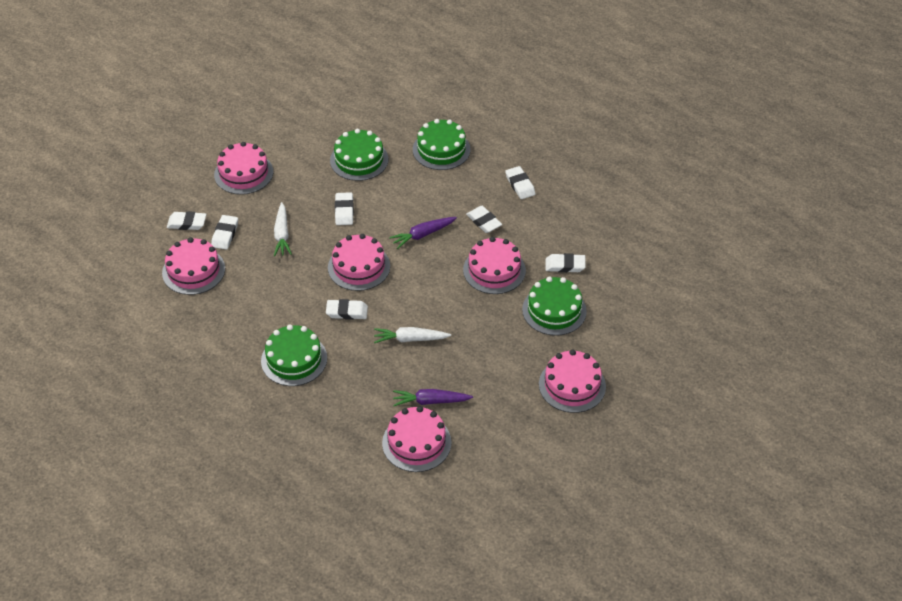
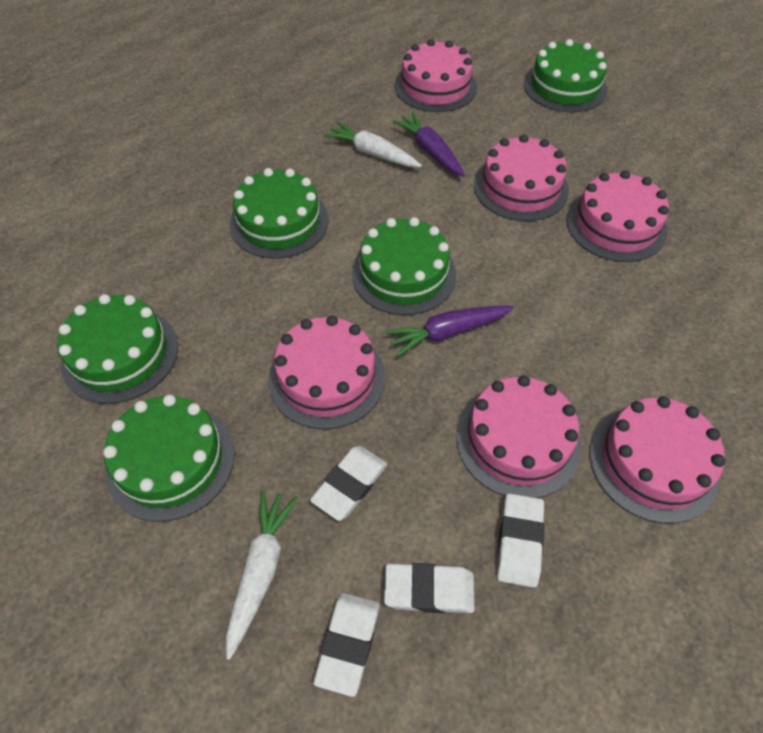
green cake: [261,325,327,386] [330,129,388,181] [413,119,470,170] [522,276,587,336] = 4 -> [57,294,178,404] [103,395,234,522] [230,168,329,259] [352,217,456,315] [524,39,608,112] = 5
white eraser: [167,211,206,230] [211,215,238,250] [326,299,368,320] [335,192,354,225] [466,206,502,233] [505,166,536,199] [546,253,586,273] = 7 -> [310,446,387,521] [314,593,380,697] [384,563,475,613] [497,493,545,588] = 4

